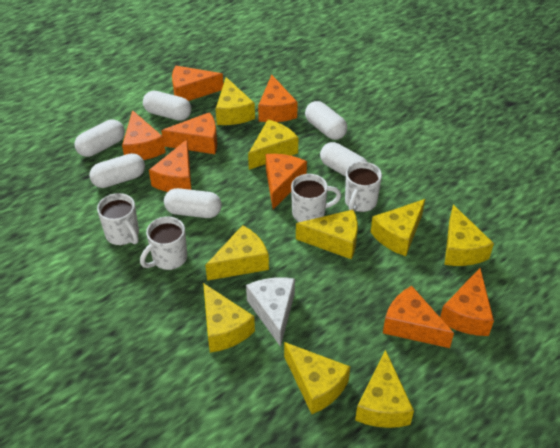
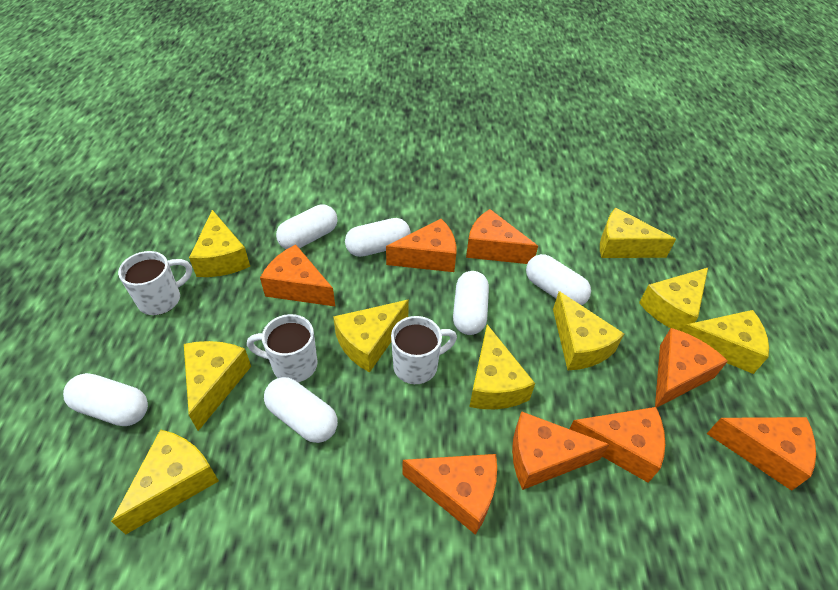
white cheese: [246,277,295,347] = 1 -> none = 0
white mug: [97,193,139,245] [140,217,187,270] [291,174,341,222] [345,162,382,212] = 4 -> [118,251,192,315] [247,314,318,382] [391,316,457,384] = 3

